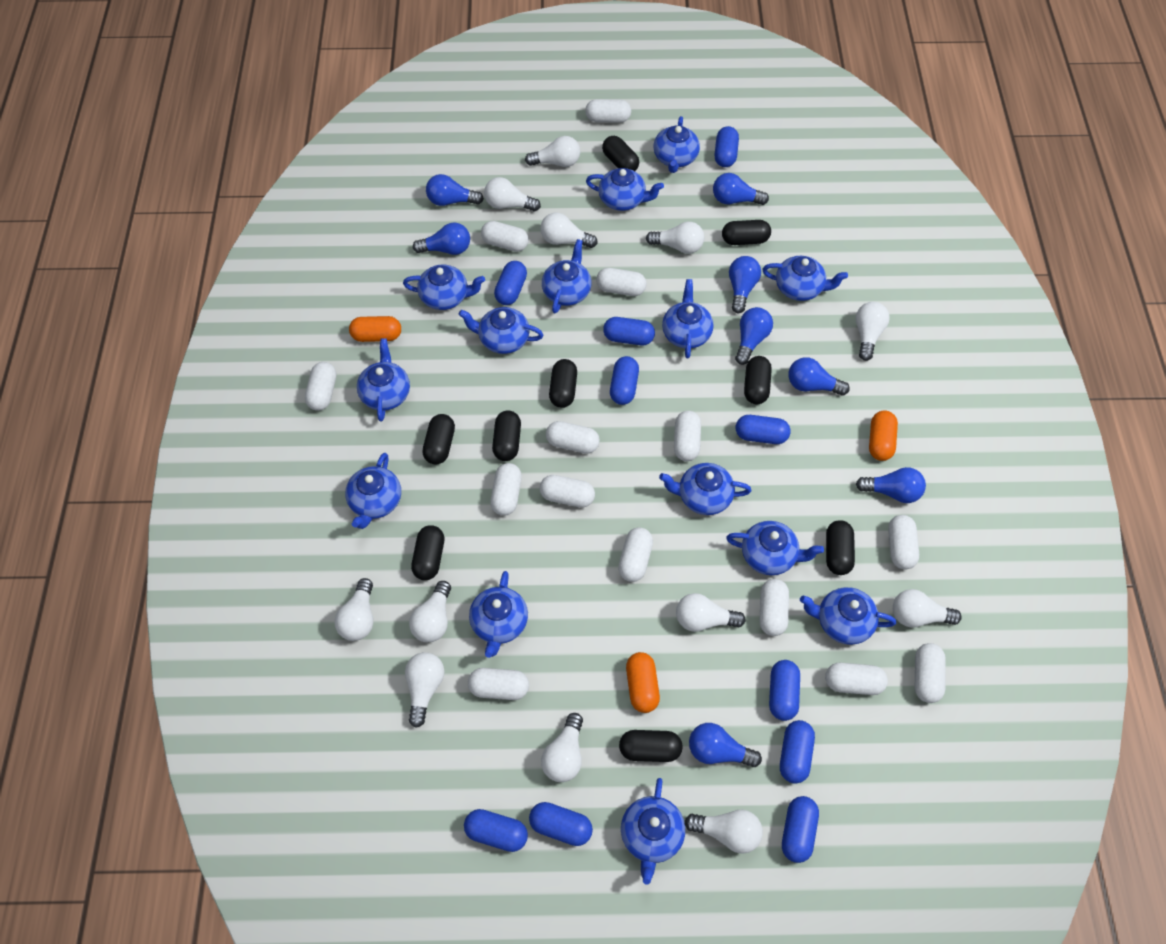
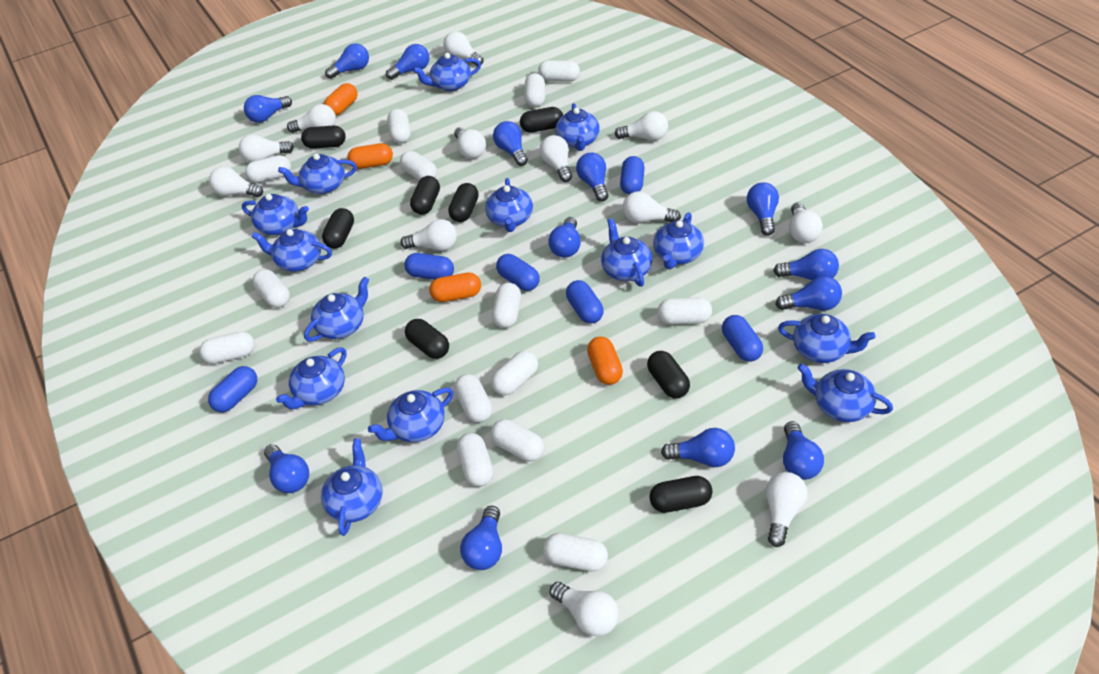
black capsule: [411,525,444,580] [423,414,455,465] [492,410,521,461] [549,359,577,408] [602,136,639,171] [619,730,683,762] [722,220,771,245] [744,356,772,404] [826,520,855,575] = 9 -> [301,126,346,149] [322,208,354,248] [405,319,449,359] [410,176,440,215] [448,183,479,222] [520,107,563,133] [647,351,690,398] [649,476,712,513] = 8
blue capsule: [464,809,528,852] [494,261,527,305] [529,802,593,846] [603,317,655,345] [610,356,639,405] [714,126,739,167] [736,415,790,444] [769,660,800,721] [780,720,815,784] [782,796,819,863] = 10 -> [208,366,257,412] [404,253,454,280] [496,254,540,291] [566,280,604,324] [620,156,645,195] [722,315,763,361] = 6
blue light bulb: [413,222,470,255] [426,174,484,206] [689,723,762,767] [713,173,769,205] [729,256,761,313] [735,307,773,365] [788,357,850,396] [856,467,926,503] = 8 -> [244,95,292,123] [264,444,309,493] [325,43,369,79] [386,44,429,80] [460,506,502,570] [493,121,528,166] [548,217,581,258] [576,153,608,201] [661,428,735,467] [747,182,779,236] [773,249,839,280] [775,276,842,311] [783,421,824,480] = 13
orange capsule: [349,316,401,342] [626,652,660,713] [869,410,898,461] = 3 -> [324,83,358,116] [347,143,393,169] [429,273,481,302] [587,337,623,385] = 4

